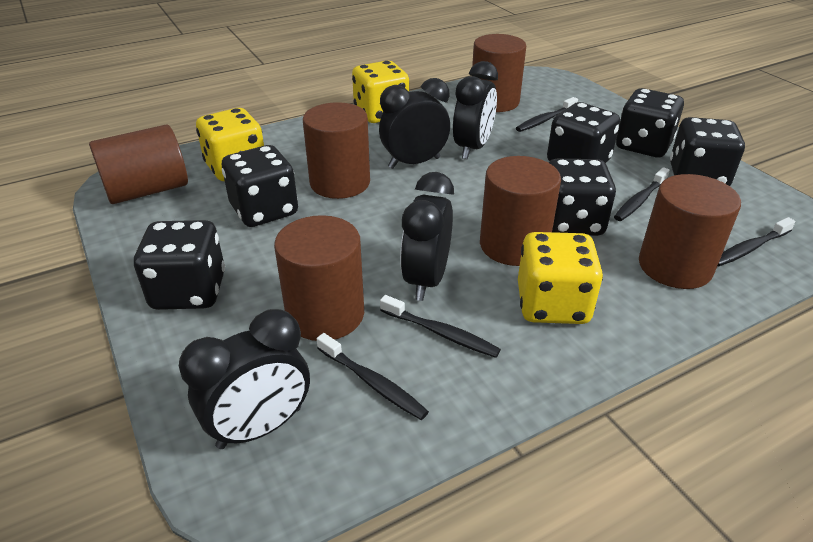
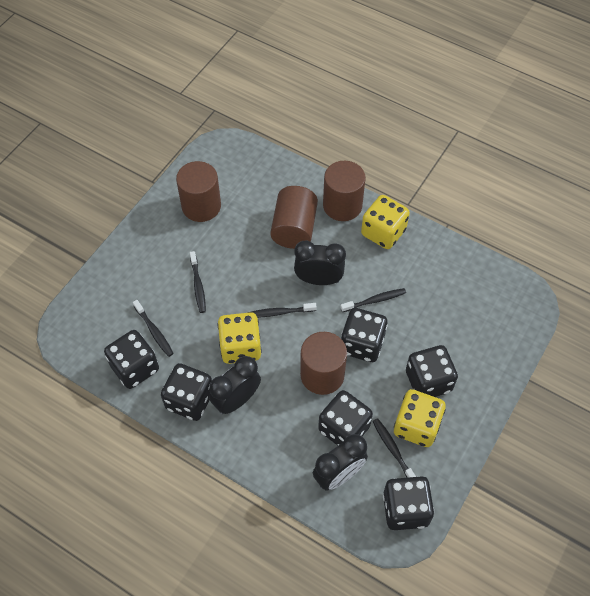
black clock: [179,309,310,449] [379,78,450,169] [400,172,454,301] [453,61,498,159] = 4 -> [209,356,261,414] [294,240,346,285] [313,434,368,491] = 3
brown cylinder: [89,124,188,204] [274,215,364,341] [303,102,370,199] [472,34,526,112] [480,156,561,266] [639,174,741,289] = 6 -> [176,161,221,222] [270,186,318,249] [300,332,347,395] [323,161,366,221] = 4

